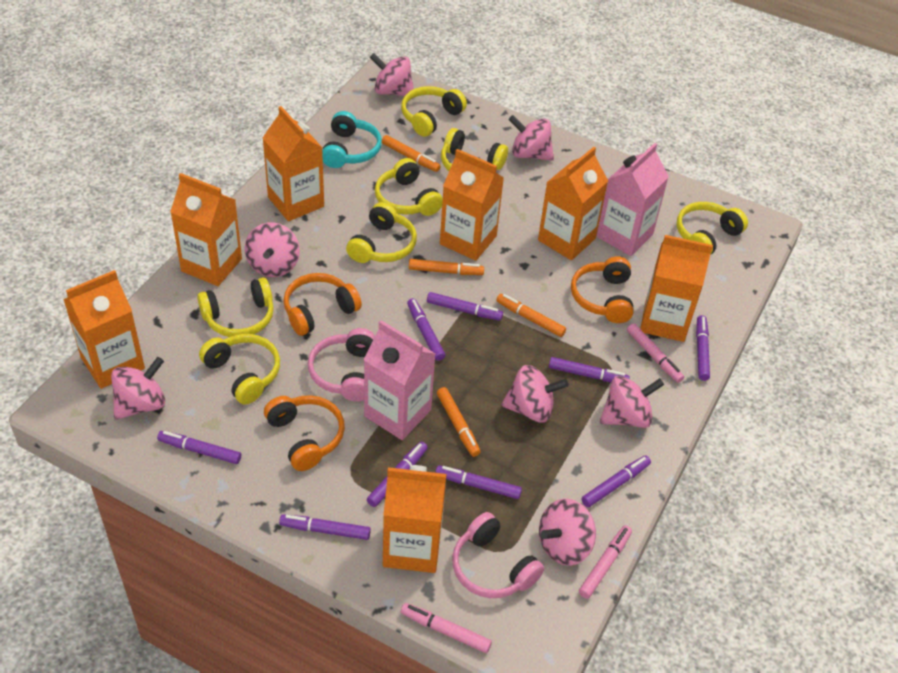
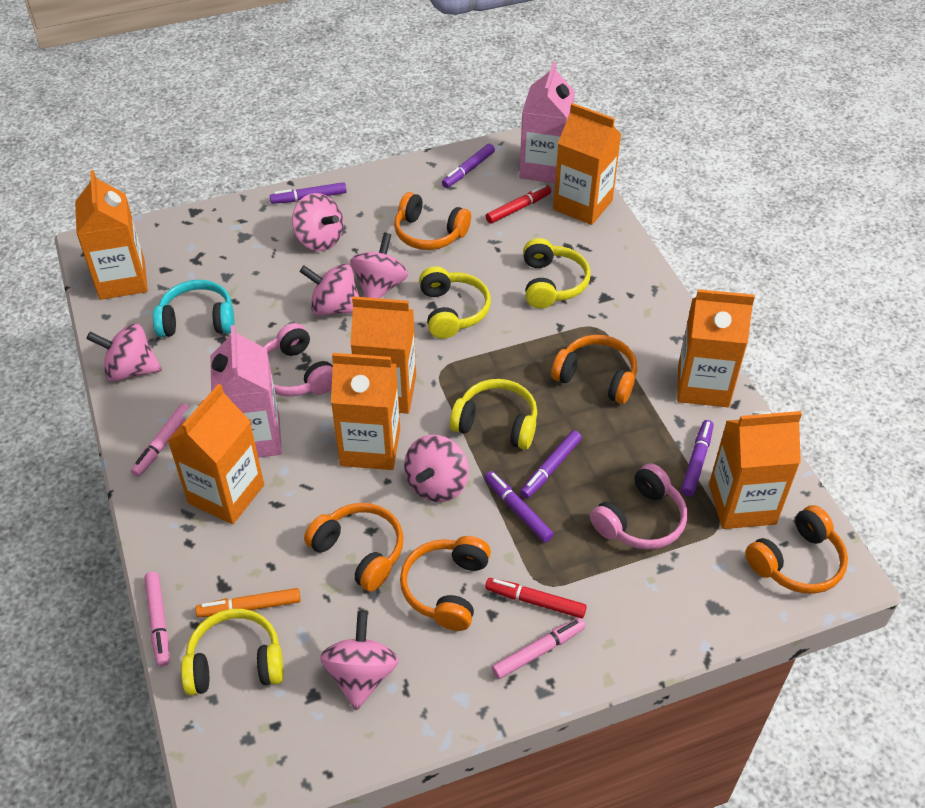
orange headphones: [264,395,345,471] [283,273,362,336] [571,257,634,323] = 3 -> [304,503,404,592] [394,192,471,250] [400,536,491,631] [551,335,637,404] [745,505,848,594] = 5
orange marker: [382,135,441,172] [409,259,484,275] [437,387,480,457] [496,294,566,337] = 4 -> [196,588,301,618] = 1
pink spinning top: [111,357,165,420] [245,222,300,277] [369,53,414,96] [501,365,569,423] [508,115,554,161] [539,499,596,566] [600,376,664,428] = 7 -> [86,324,162,381] [292,193,343,251] [300,264,359,316] [320,611,399,710] [350,232,408,298] [404,435,469,502] = 6
purple marker: [157,431,241,464] [279,514,371,540] [367,442,428,507] [407,298,445,361] [427,292,503,321] [435,465,522,499] [549,357,630,382] [581,455,651,507] [696,315,710,381] = 9 -> [270,182,347,204] [442,144,495,188] [484,471,554,543] [520,430,582,499] [681,420,714,497] = 5
red marker: none = 0 -> [485,578,587,618] [486,185,551,224] = 2
yellow headphones: [197,277,274,337] [199,334,280,405] [346,202,417,263] [375,158,443,216] [401,86,467,137] [441,128,508,171] [677,202,748,255] = 7 -> [181,609,284,695] [419,266,491,339] [450,379,537,450] [523,238,591,309] = 4

